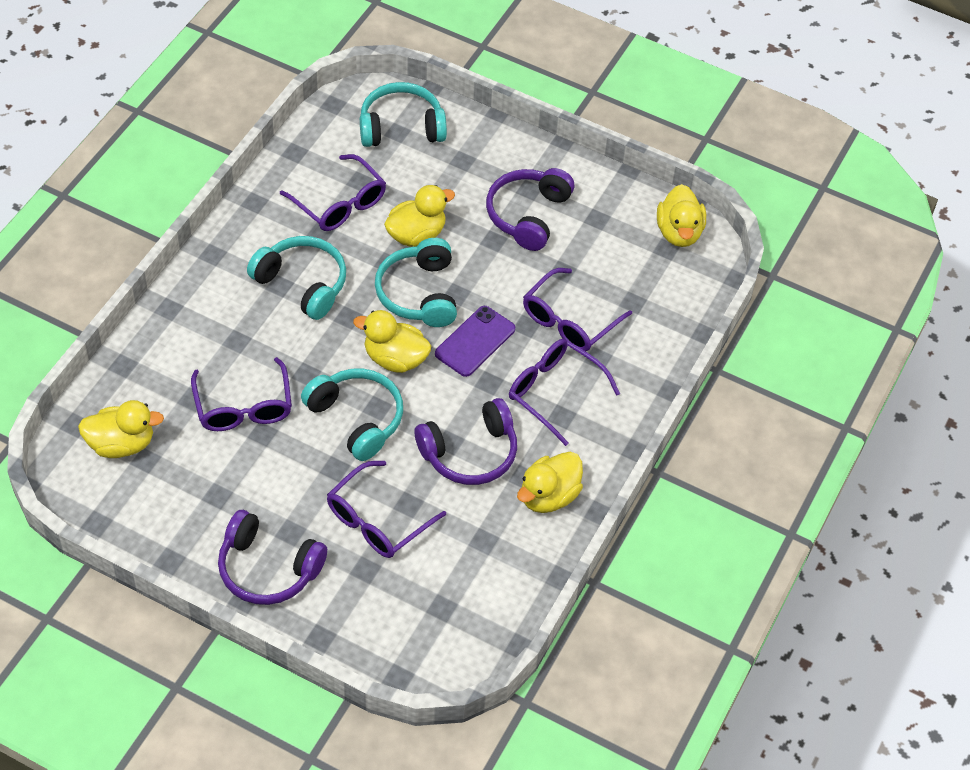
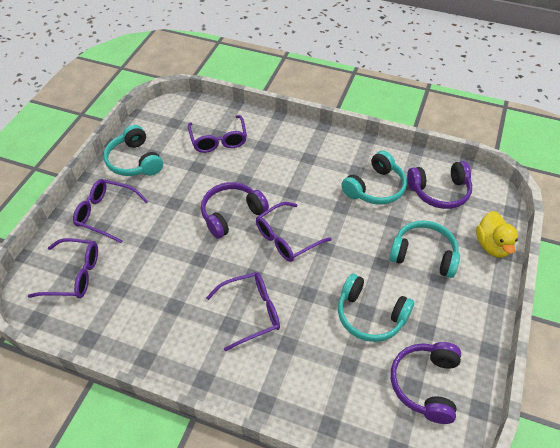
purple phone: [435,306,515,377] = 1 -> none = 0
yellow duck: [78,400,164,458] [353,310,431,373] [384,185,455,247] [517,452,583,513] [657,184,706,247] = 5 -> [476,211,518,258] = 1

